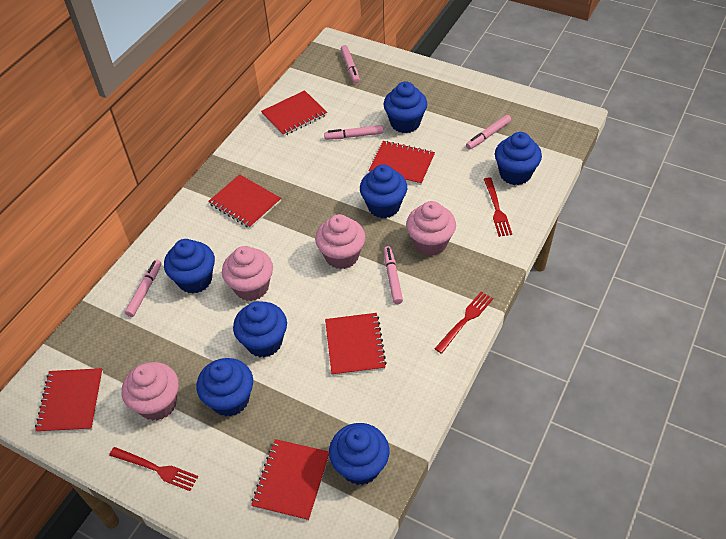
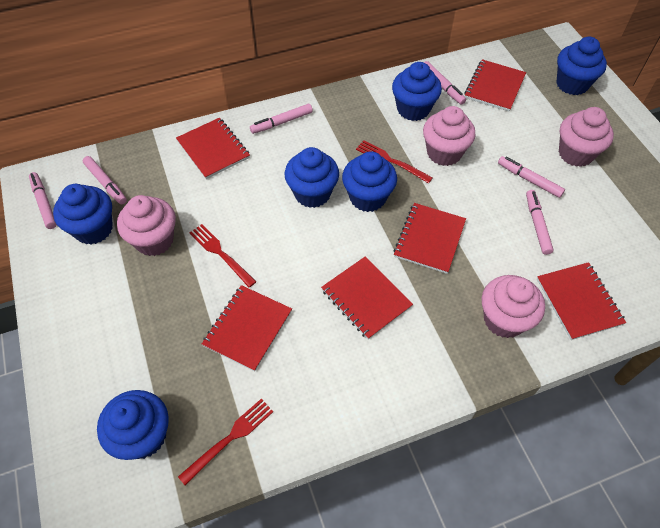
blue cupcake: [164,239,215,294] [197,358,253,417] [233,301,287,358] [329,423,389,485] [360,165,407,218] [383,81,427,133] [495,132,542,185] = 7 -> [53,184,113,244] [97,390,169,460] [285,147,339,208] [342,151,397,212] [392,62,442,121] [556,37,607,95] = 6
pink marker: [125,259,162,317] [324,125,383,140] [341,45,360,84] [384,246,403,304] [466,115,511,150] = 5 -> [29,172,57,229] [83,156,127,205] [250,104,313,134] [424,61,466,105] [498,156,565,198] [526,190,554,255] = 6

